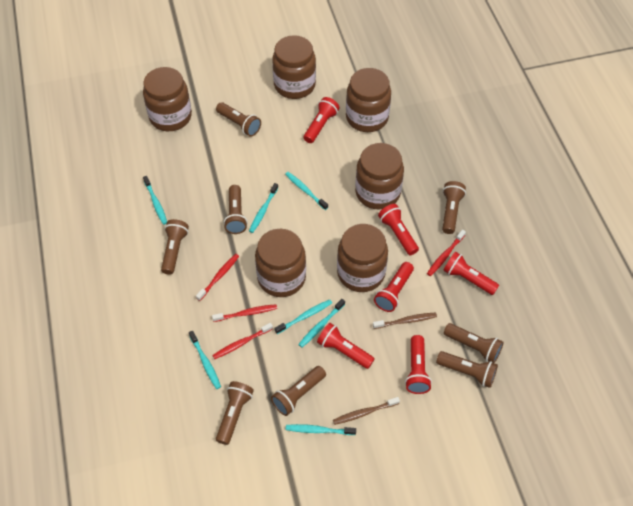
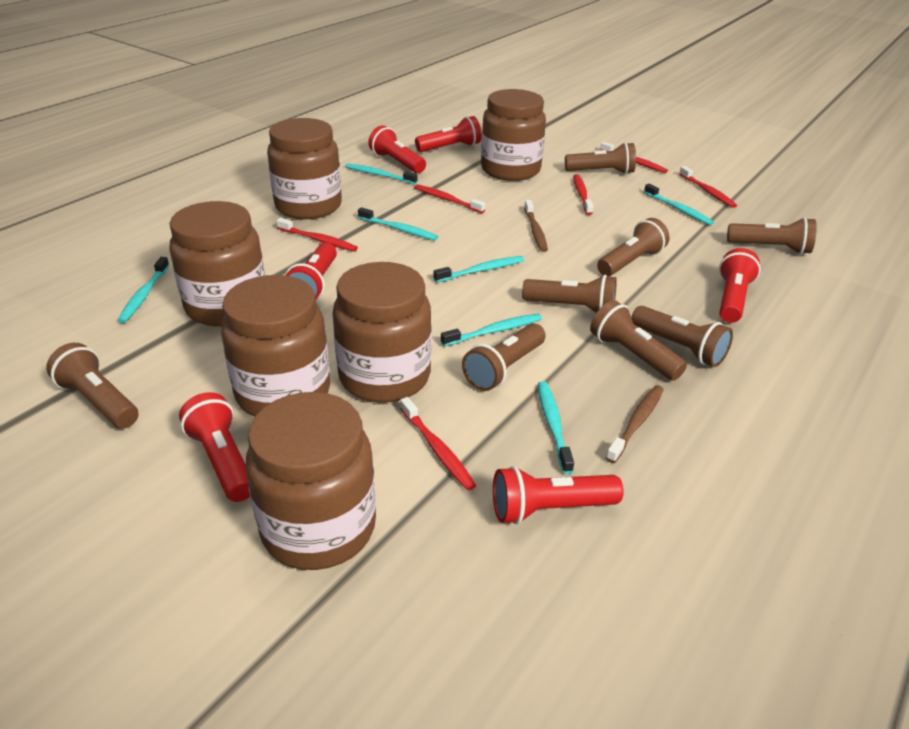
red toothbrush: [196,254,239,301] [212,304,277,322] [212,323,273,359] [427,230,466,276] = 4 -> [277,218,358,251] [400,397,476,490] [414,184,485,213] [573,174,593,215] [600,142,668,173] [679,166,737,208] = 6

